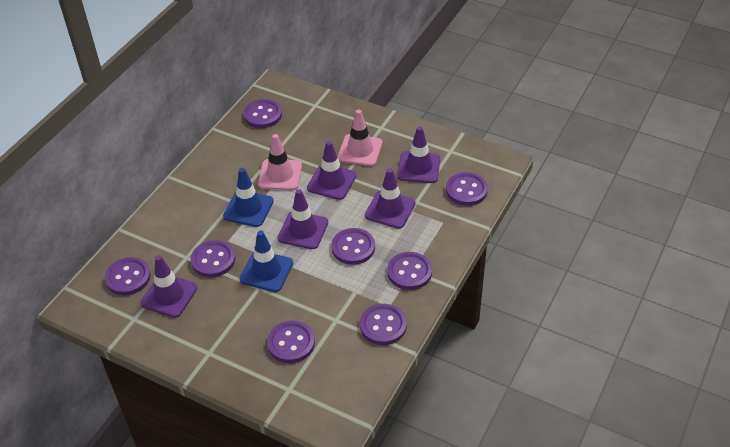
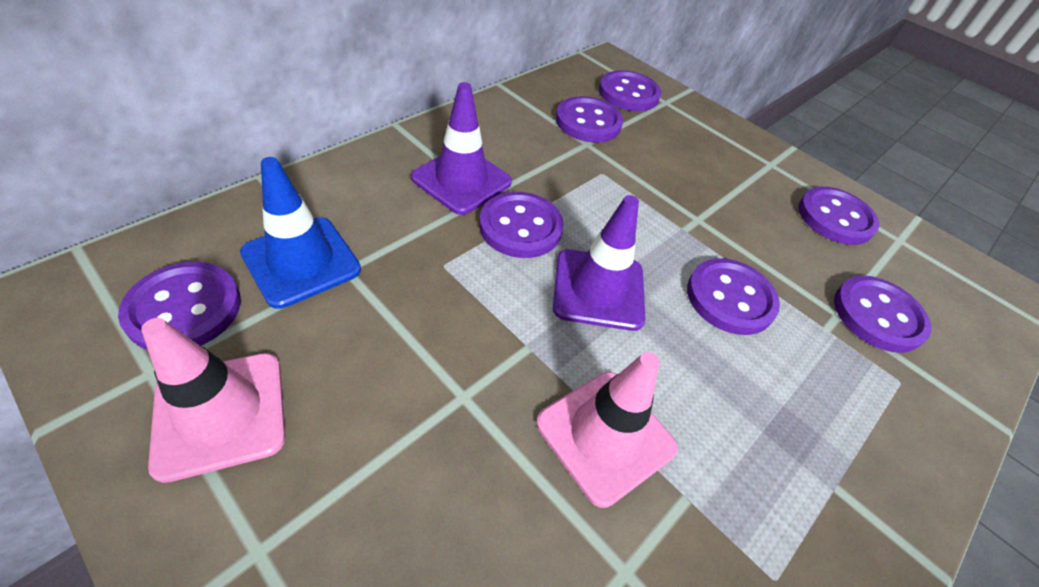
blue traffic cone: [223,168,274,227] [239,231,293,292] = 2 -> [240,157,361,309] = 1
purple button: [105,257,151,295] [191,240,235,277] [243,99,282,128] [267,321,315,363] [331,228,375,265] [360,304,407,345] [387,252,432,290] [446,172,488,206] = 8 -> [118,262,241,350] [479,192,564,258] [556,96,623,143] [599,70,661,111] [687,258,780,335] [798,187,879,245] [834,276,931,353] = 7
purple traffic cone: [140,255,198,318] [278,189,328,249] [307,141,356,200] [365,168,416,229] [397,126,440,183] = 5 -> [411,82,512,215] [553,195,645,331] = 2

